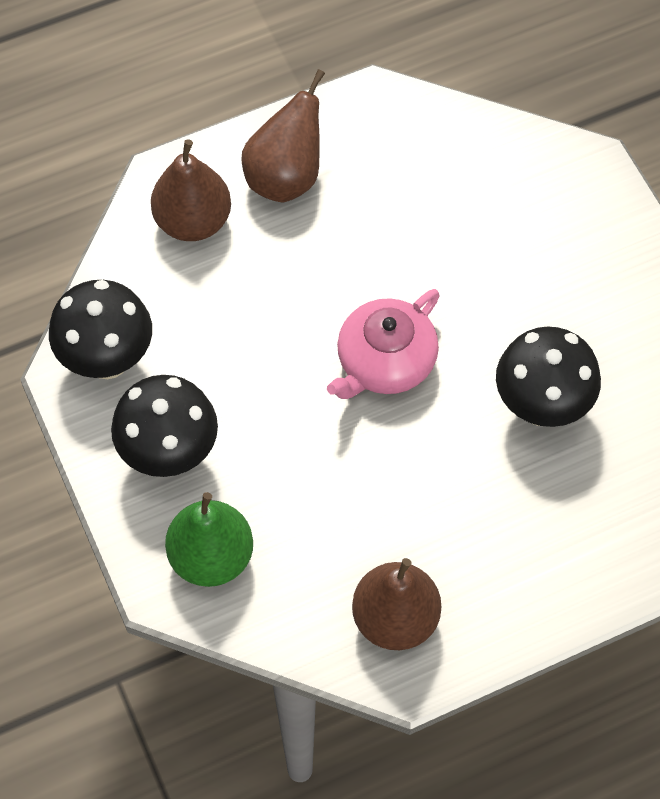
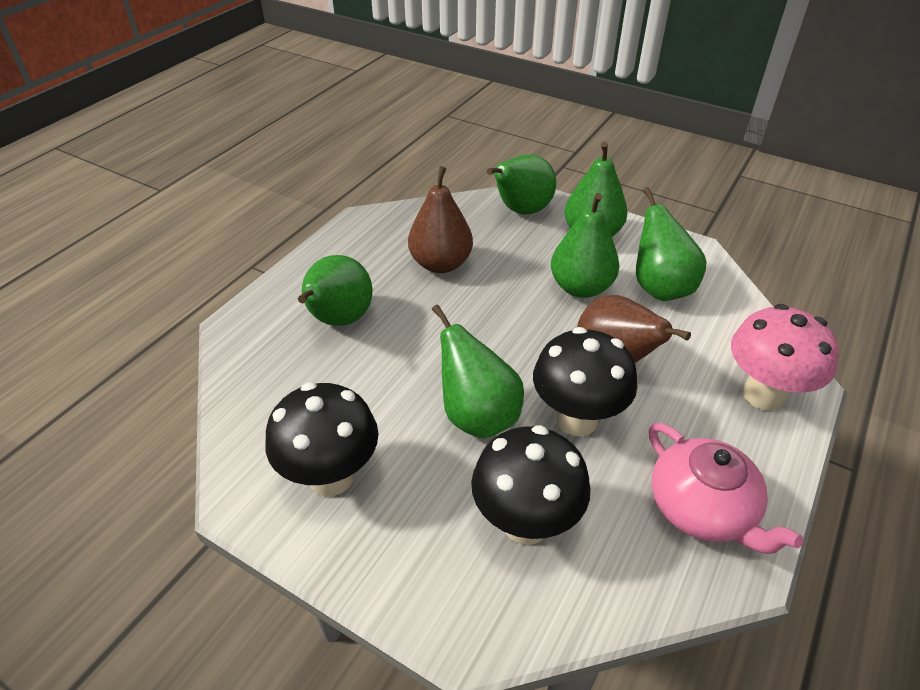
brown pear: [151,139,231,241] [241,69,325,202] [352,558,441,650] = 3 -> [408,166,473,273] [577,295,691,363] = 2
green pear: [165,492,253,587] = 1 -> [298,255,372,326] [432,304,524,438] [487,154,556,215] [551,193,619,298] [565,142,628,237] [636,187,707,301] = 6
pink mushroom: none = 0 -> [731,304,839,411] = 1

